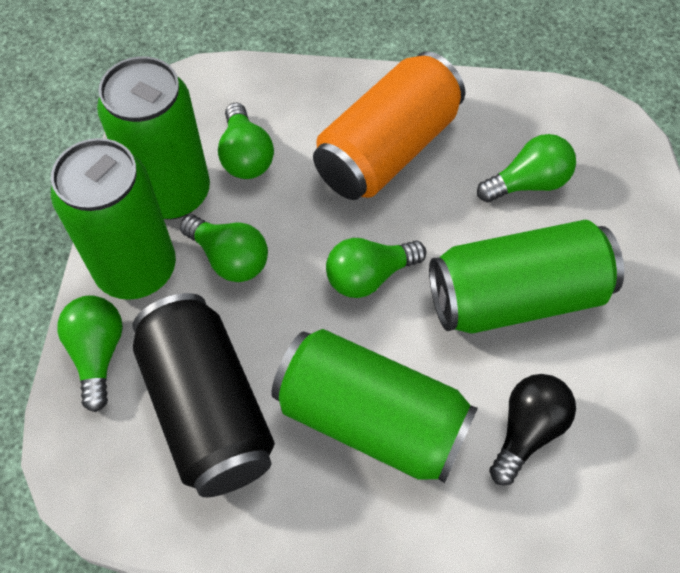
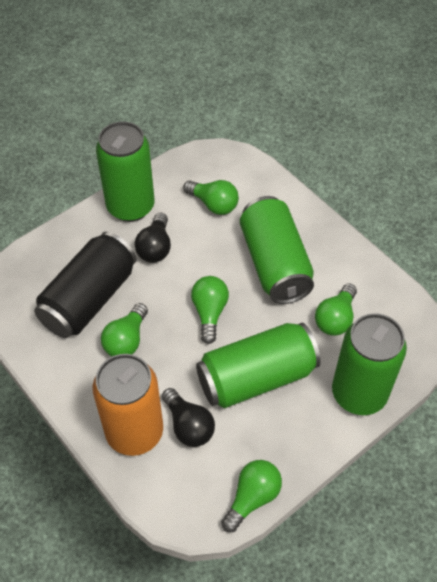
black light bulb: [489,374,576,485] = 1 -> [134,213,171,263] [162,388,215,447] = 2

